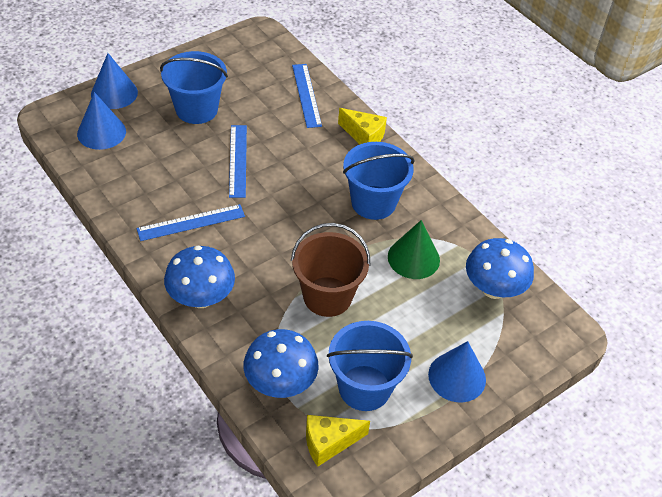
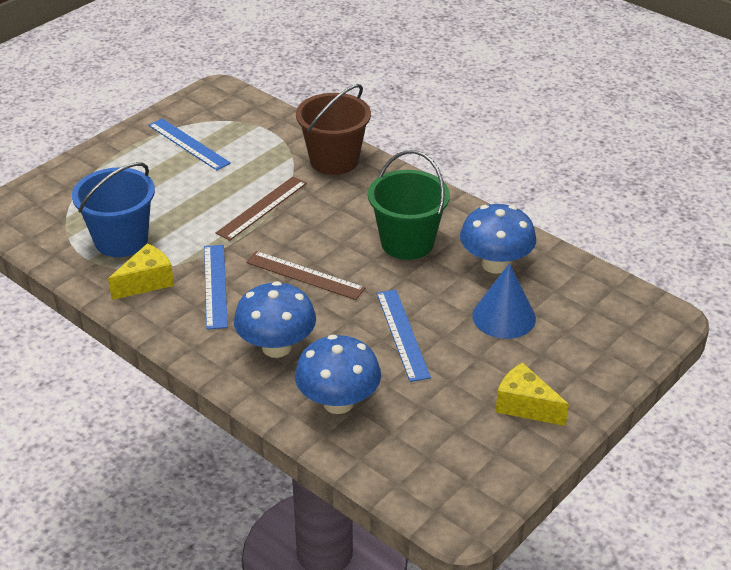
blue bucket: [160,51,228,124] [327,321,413,411] [343,142,415,220] = 3 -> [72,162,155,257] = 1
blue cone: [77,92,126,150] [91,53,138,109] [428,341,486,402] = 3 -> [472,263,536,339] = 1
brown ruler: none = 0 -> [216,177,307,241] [246,251,365,300] = 2
green bucket: none = 0 -> [368,150,450,260] = 1
green cone: [388,220,440,279] = 1 -> none = 0

